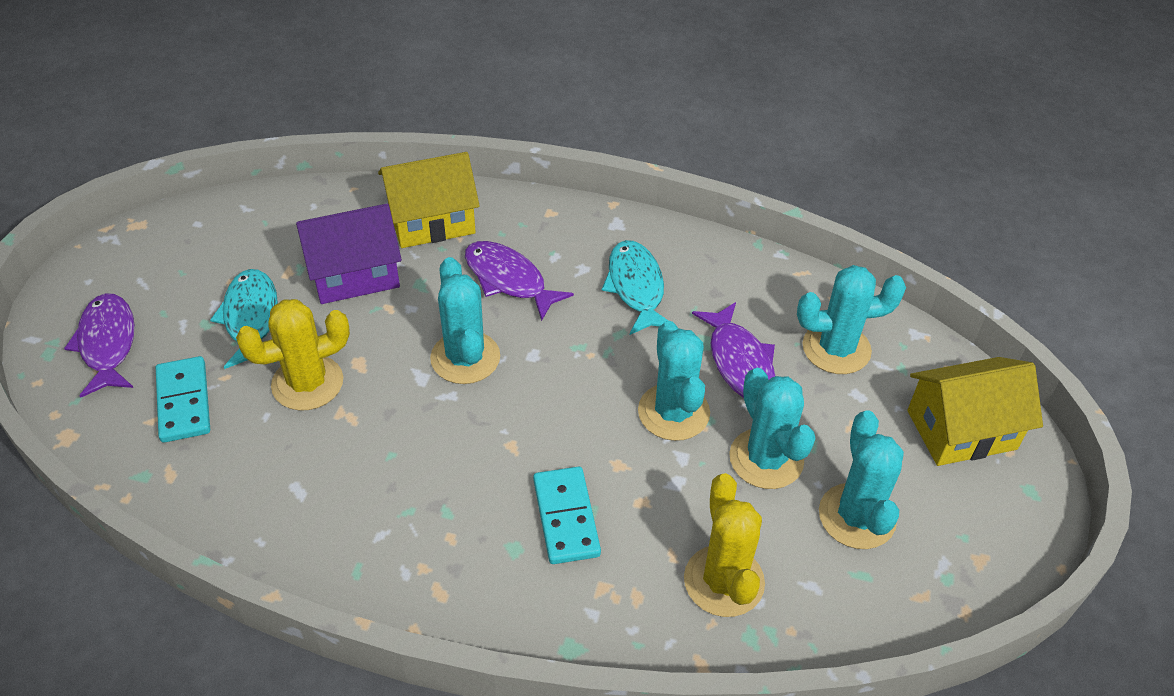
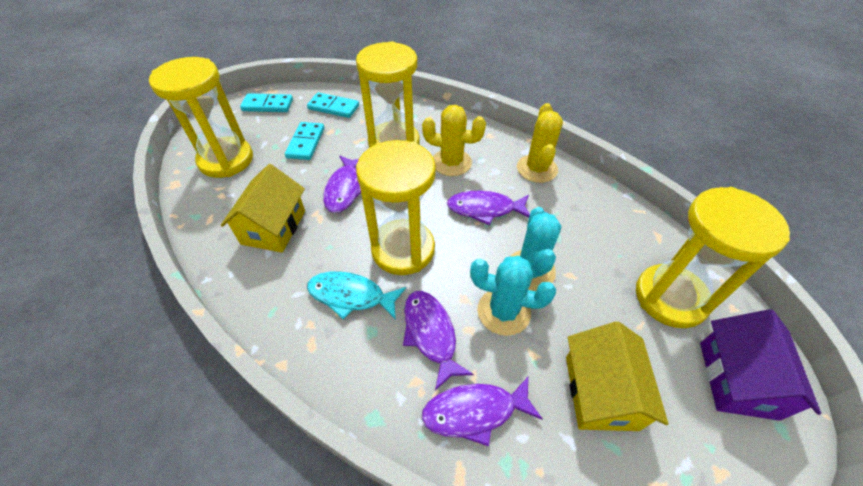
purple fish: [64,293,135,398] [465,241,574,321] [692,302,775,398] = 3 -> [323,156,361,213] [403,291,474,391] [421,377,542,446] [447,191,530,225] = 4
turquoise cactus: [430,257,500,384] [638,321,710,441] [729,368,815,489] [797,265,906,374] [819,410,904,549] = 5 -> [470,256,556,336] [511,207,561,291] = 2
turquoise domino: [156,356,210,443] [533,466,601,564] = 2 -> [240,93,293,112] [285,122,324,160] [307,92,359,118] = 3
turquoise fish: [210,269,278,369] [602,240,668,335] = 2 -> [307,271,406,320] = 1
yellow hourglass: none = 0 -> [149,57,253,178] [356,41,420,148] [356,140,436,275] [636,187,790,328] = 4

